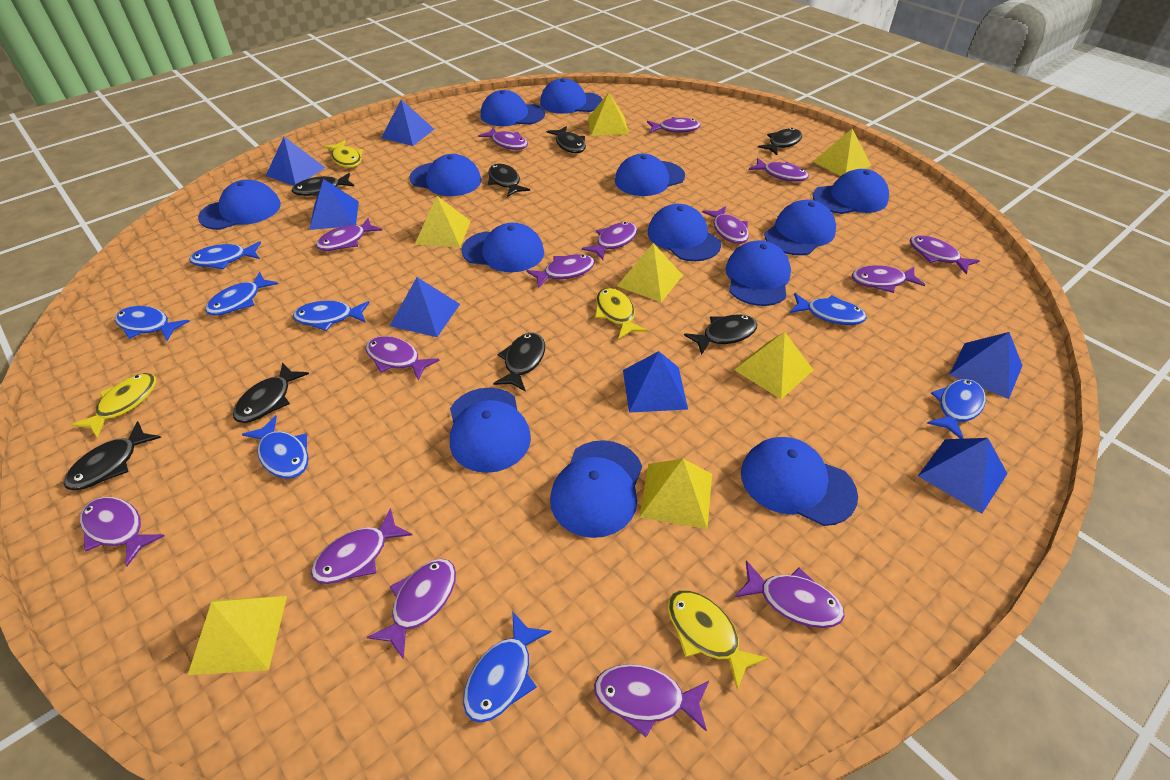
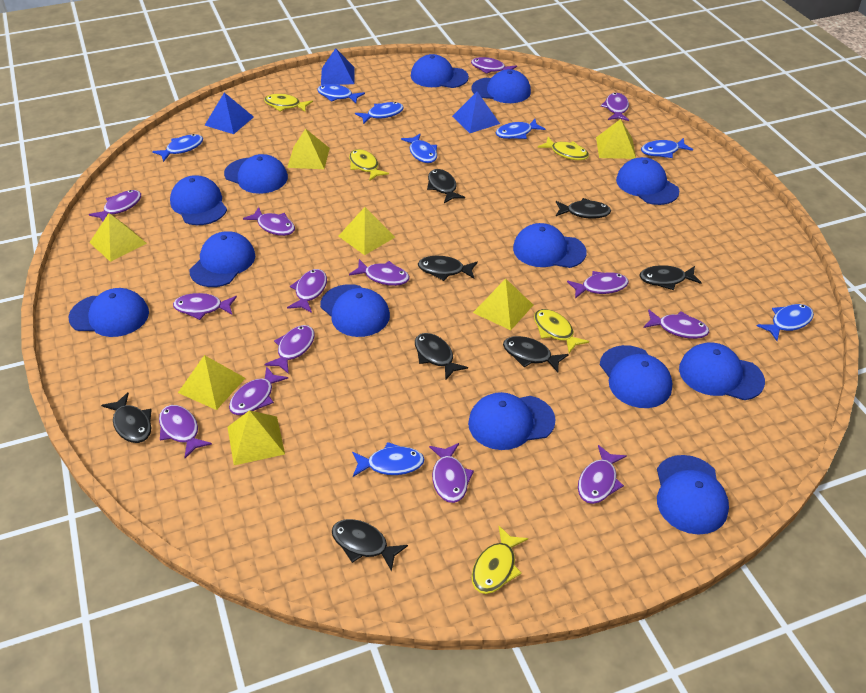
blue pyramid: [266,137,326,186] [309,179,359,230] [381,99,434,146] [390,277,460,337] [623,351,688,413] [918,438,1008,514] [949,332,1023,399] = 7 -> [204,93,254,134] [321,48,355,85] [452,92,500,133] = 3
purple fish: [80,497,165,566] [311,508,412,584] [316,218,382,251] [366,336,440,381] [367,559,456,660] [478,127,528,150] [526,254,595,288] [582,222,637,260] [594,664,709,737] [647,117,701,133] [702,206,749,244] [734,560,845,628] [749,158,809,182] [852,265,925,293] [910,235,980,274] = 15 -> [89,190,141,221] [159,405,212,458] [173,293,237,320] [229,366,288,415] [243,207,295,236] [264,325,315,374] [287,269,327,313] [349,259,410,286] [429,443,474,503] [471,57,517,74] [567,271,629,299] [578,445,627,504] [601,93,629,121] [643,309,709,339] = 14
yellow fish: [71,373,156,438] [323,140,363,168] [595,288,648,339] [668,590,768,690] = 4 -> [264,94,313,112] [349,149,389,181] [472,526,528,594] [534,309,589,353] [538,137,589,160] = 5

